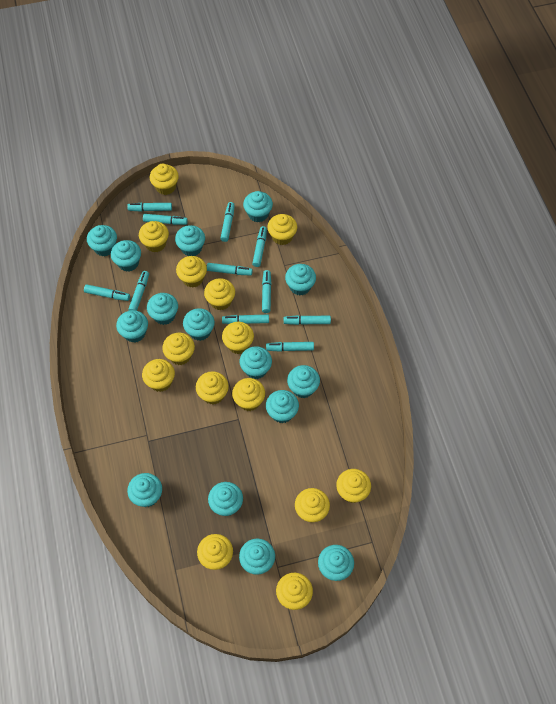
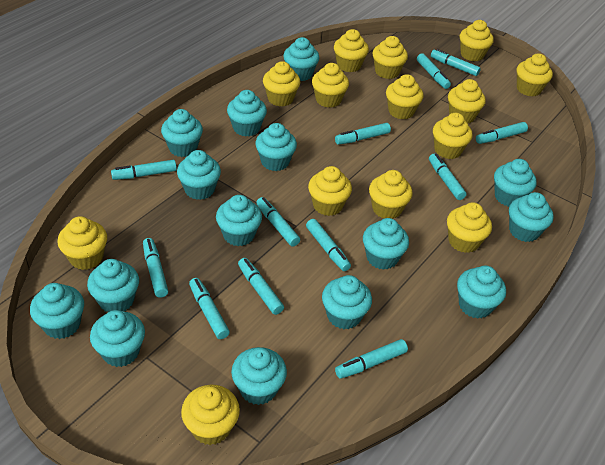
turquoise marker: [84,284,130,301] [127,203,172,212] [128,271,149,311] [143,214,188,225] [207,263,253,275] [220,202,235,242] [222,315,269,324] [252,226,267,267] [262,270,271,313] [266,342,314,352] [284,315,331,325] = 11 -> [111,160,177,180] [143,238,168,298] [189,278,230,339] [238,258,284,315] [256,197,300,246] [306,219,351,271] [335,123,391,145] [335,339,408,379] [417,53,451,89] [429,154,467,200] [431,49,481,76] [476,122,528,144] = 12

